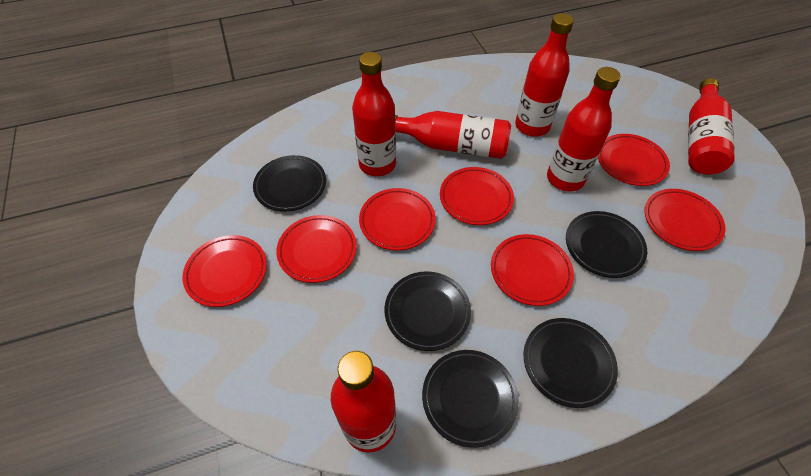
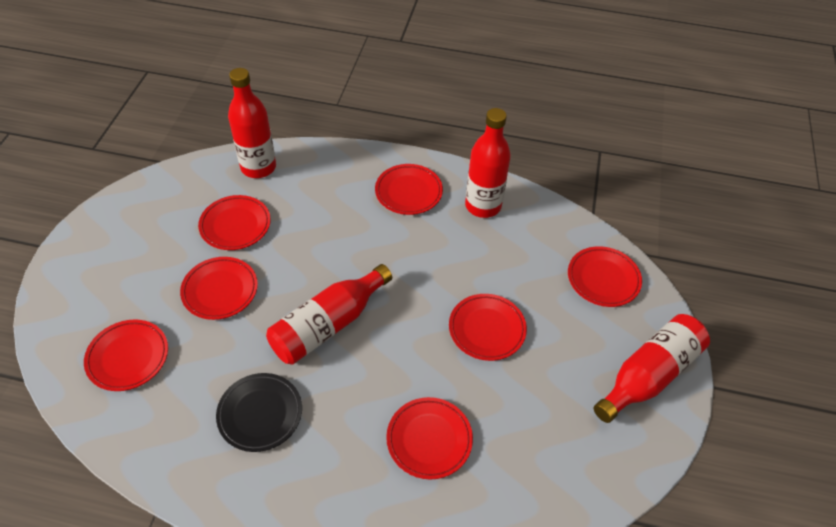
black plate: [253,155,326,212] [384,271,471,351] [422,350,519,448] [524,318,618,408] [566,211,647,278] = 5 -> [216,373,302,452] = 1
red bottle: [331,351,396,453] [352,52,396,176] [395,111,511,159] [515,13,574,137] [547,67,621,191] [688,78,735,175] = 6 -> [228,68,276,178] [266,264,392,365] [465,108,511,218] [594,314,710,423] = 4

